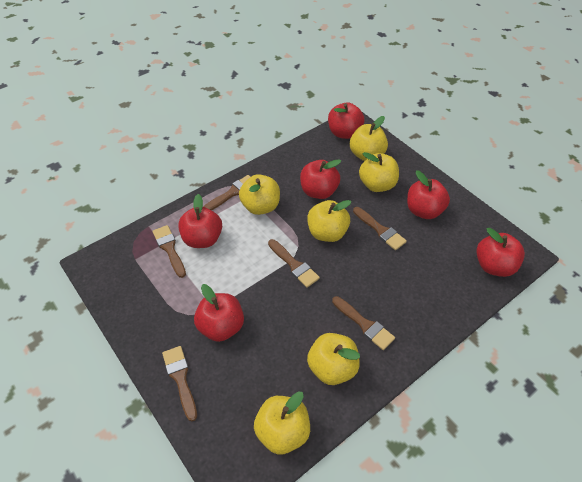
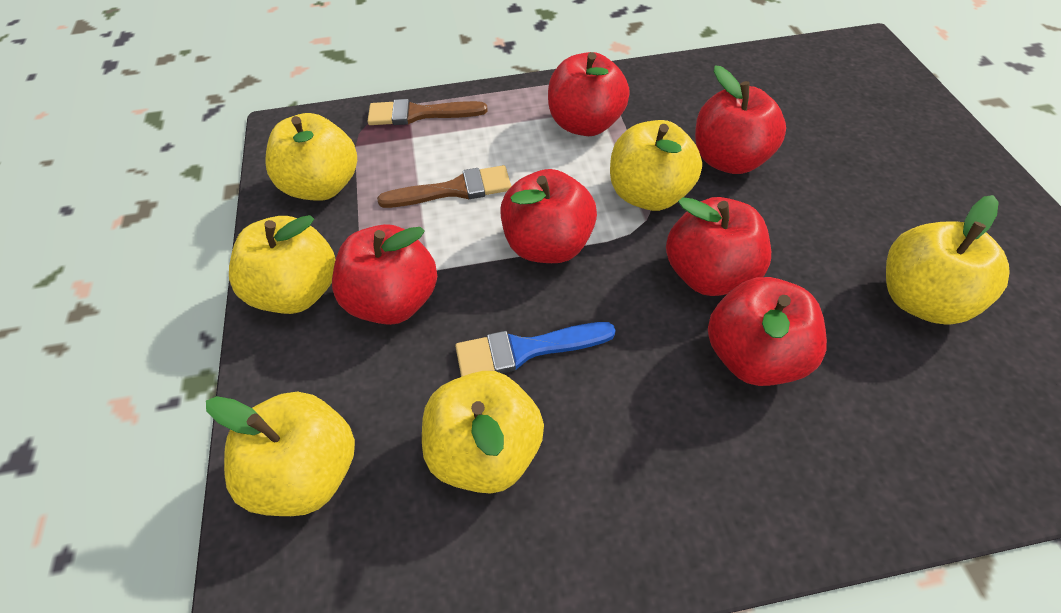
blue brush: none = 0 -> [455,322,616,377] = 1
brown brush: [153,225,186,278] [162,346,197,421] [204,175,250,210] [268,239,320,288] [332,296,395,350] [353,207,407,250] = 6 -> [367,99,488,125] [377,165,511,208] = 2

